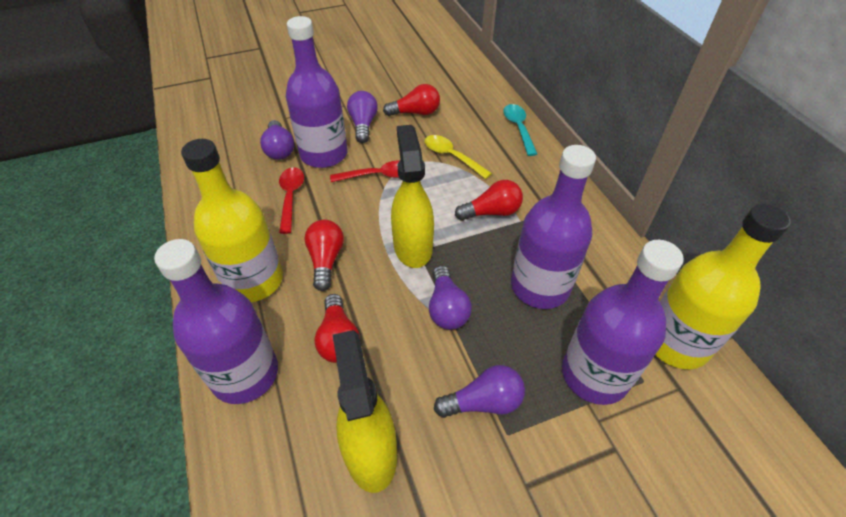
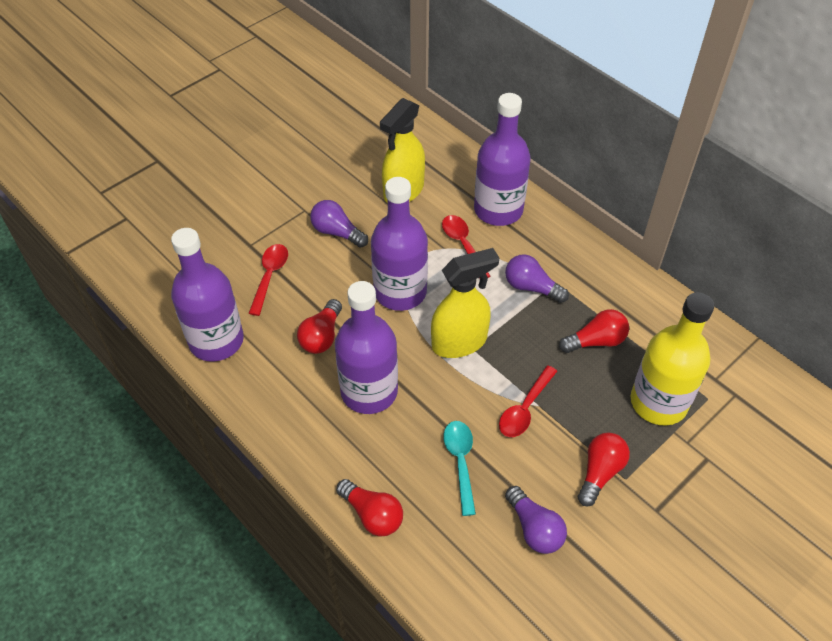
purple light bulb: [260,120,294,160] [347,91,378,143] [429,266,472,330] [434,365,525,418] = 4 -> [310,200,368,248] [505,254,569,303] [505,486,567,554] = 3
red spoon: [279,167,304,234] [330,160,400,182] = 2 -> [248,244,288,316] [442,215,491,278] [499,365,557,437] = 3
yellow bottle: [181,139,283,302] [655,204,791,369] = 2 -> [631,293,714,426] = 1
yellow spoon: [425,135,492,179] = 1 -> none = 0

